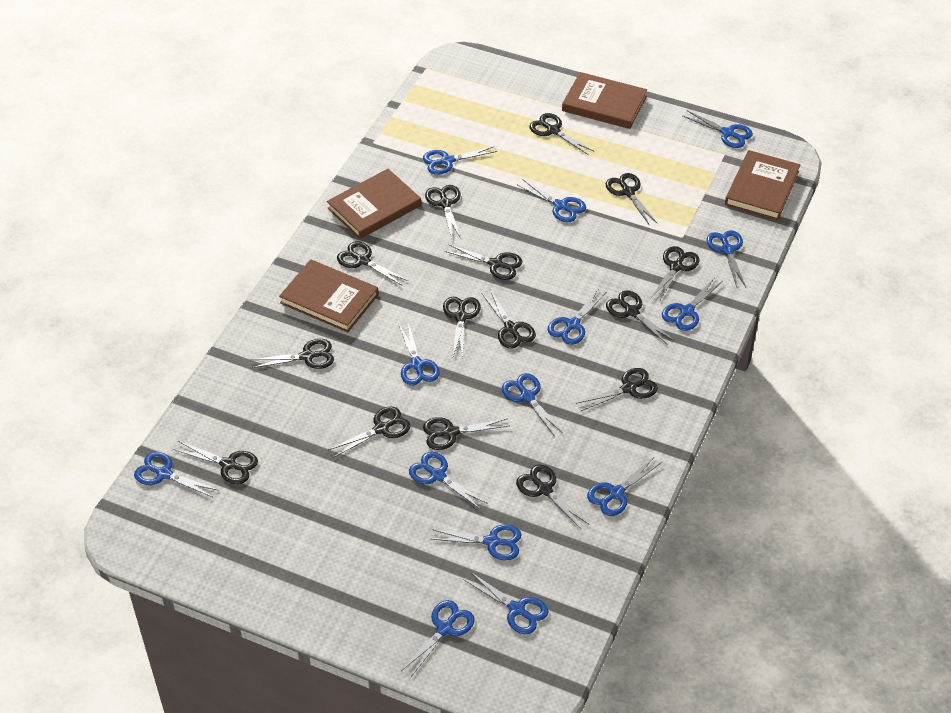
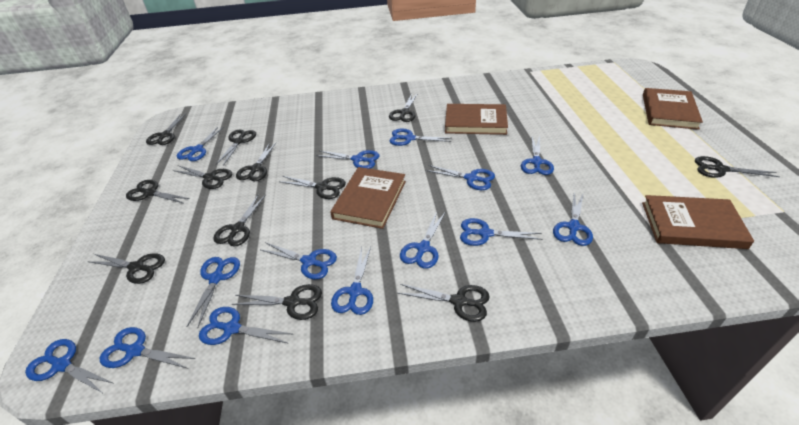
black scissors: [173,441,258,484] [250,339,334,369] [328,406,410,458] [337,241,408,285] [423,417,510,450] [425,185,461,239] [443,297,481,359] [445,244,522,280] [482,290,536,349] [516,465,590,530] [529,113,593,155] [576,368,658,411] [606,173,658,226] [606,291,675,345] [650,246,699,302] = 15 -> [87,253,165,284] [126,180,190,203] [146,114,186,145] [173,165,232,189] [213,195,266,246] [216,130,256,166] [232,284,322,320] [236,143,276,181] [279,176,346,199] [389,93,418,122] [397,284,490,322] [695,156,780,178] = 12

